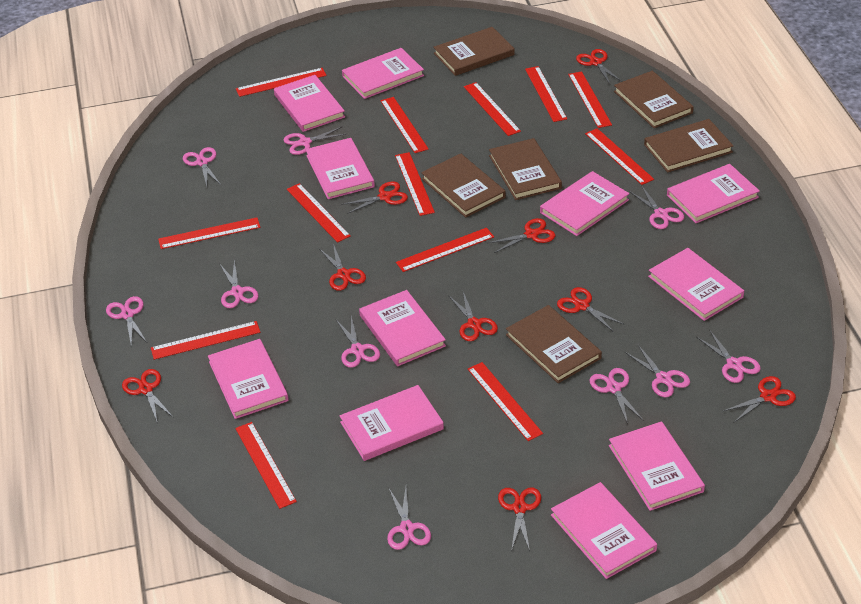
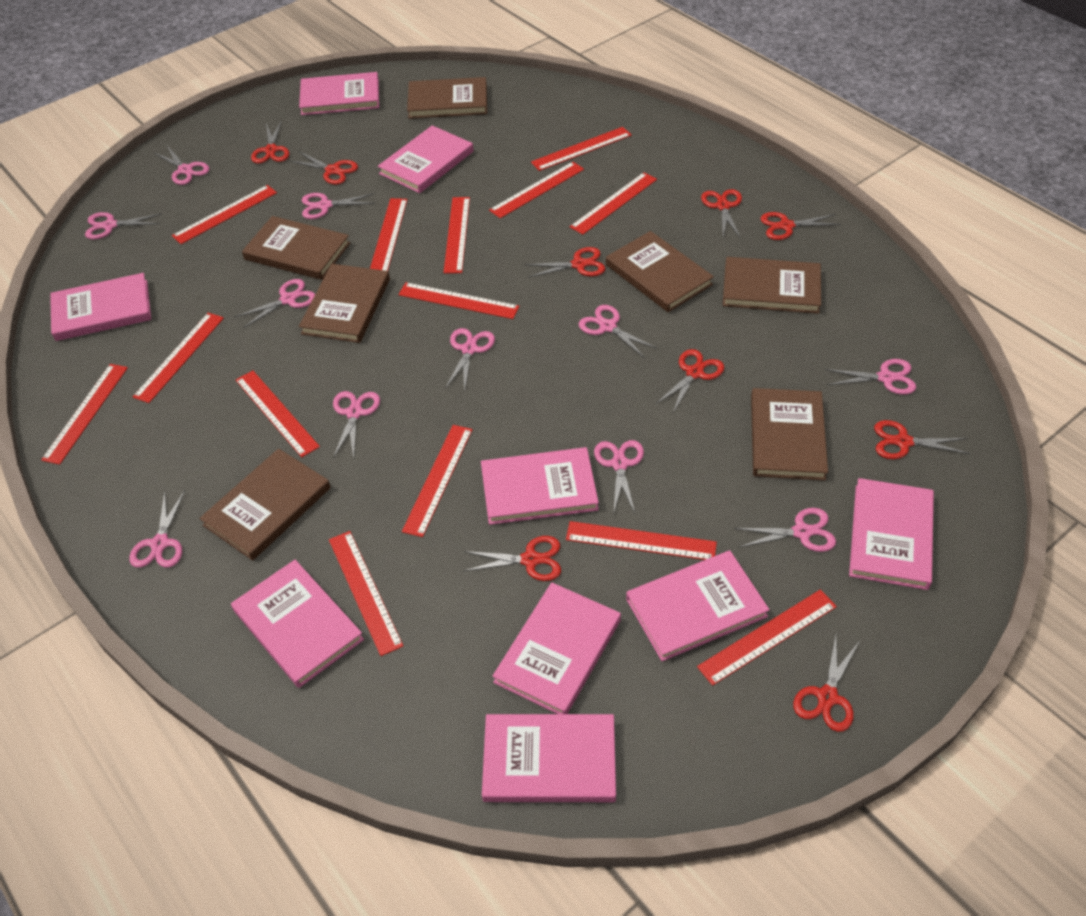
brown book: [421,153,506,218] [433,27,515,76] [489,138,562,200] [506,305,602,383] [614,71,694,128] [644,119,733,172] = 6 -> [199,449,331,561] [242,216,350,280] [299,264,390,343] [407,77,487,119] [606,231,714,312] [723,257,821,314] [751,388,828,480] = 7
pink book: [208,339,289,419] [274,75,345,132] [306,138,375,199] [340,385,444,461] [342,48,424,99] [359,290,446,366] [540,171,629,236] [551,482,657,579] [609,421,705,511] [648,248,744,321] [667,164,760,223] = 11 -> [50,273,151,341] [231,560,364,688] [299,72,379,115] [378,125,474,193] [481,447,599,525] [482,714,616,802] [492,582,621,714] [626,550,770,661] [849,478,934,590] = 9
pink scissors: [106,296,147,346] [183,147,221,187] [219,261,259,308] [283,127,346,155] [336,316,380,368] [387,487,431,550] [590,368,644,424] [625,345,690,397] [629,185,684,229] [697,331,761,383] = 10 -> [85,212,162,239] [129,490,185,568] [153,146,209,185] [235,279,315,328] [302,193,375,219] [333,391,380,458] [445,328,495,392] [579,305,657,358] [594,440,644,514] [734,508,836,552] [825,359,916,395] = 11
red ruler: [151,321,260,360] [158,217,261,249] [235,422,297,509] [236,68,327,97] [287,183,351,243] [380,97,429,153] [395,152,435,216] [396,228,494,272] [464,82,521,136] [468,362,543,441] [525,66,567,122] [568,71,612,128] [585,128,654,185] = 13 -> [41,364,128,465] [133,313,224,403] [172,185,277,244] [236,371,320,457] [329,531,403,656] [370,198,408,271] [398,282,520,319] [402,425,473,537] [443,197,470,274] [489,162,584,219] [531,127,632,171] [566,521,717,560] [570,172,657,235] [697,589,837,686] = 14

